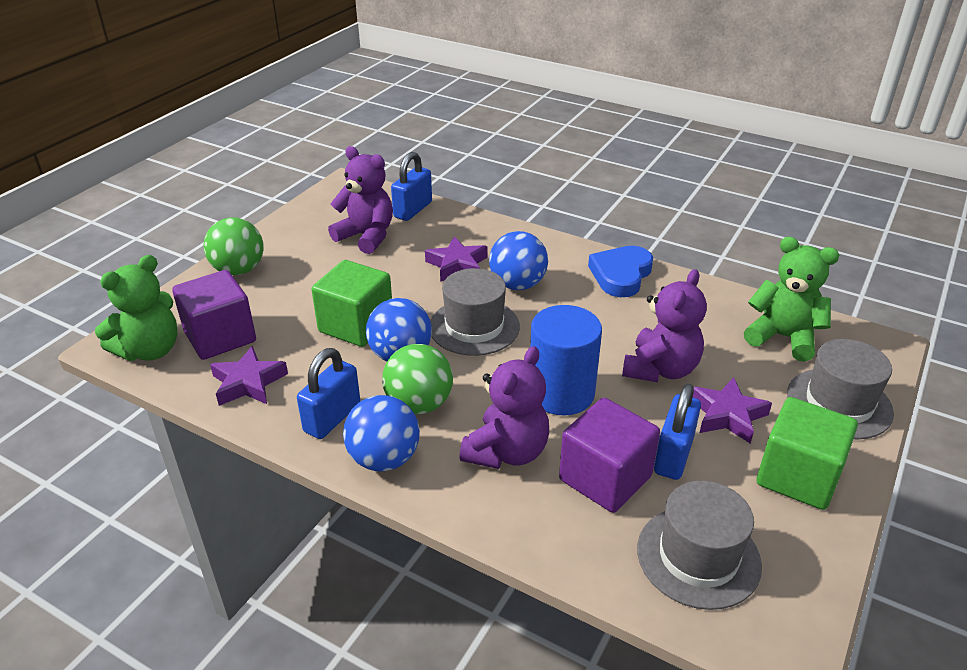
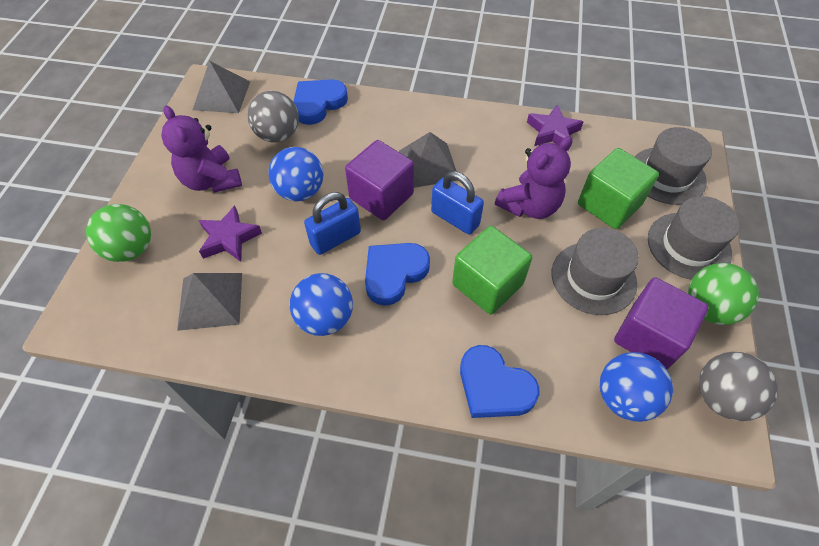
blue cylinder: [530,305,602,415] = 1 -> none = 0
blue heart: [588,246,653,297] = 1 -> [293,79,348,125] [365,243,430,306] [460,345,539,418] = 3
blue padlock: [297,348,360,439] [391,152,432,221] [654,383,701,480] = 3 -> [304,192,361,255] [431,171,484,235] = 2
green teddy bear: [95,255,177,361] [744,237,839,362] = 2 -> none = 0
grey ball: none = 0 -> [247,91,299,142] [699,352,778,421] = 2
grey pyramid: none = 0 -> [177,273,242,331] [193,61,250,113] [399,132,458,188] = 3
purple star: [210,346,288,406] [425,237,487,282] [693,377,772,444] = 3 -> [199,205,262,262] [527,104,584,151] = 2
purple teddy bear: [328,146,393,254] [459,346,549,469] [622,269,707,382] = 3 -> [161,106,242,193] [495,136,573,219] = 2

